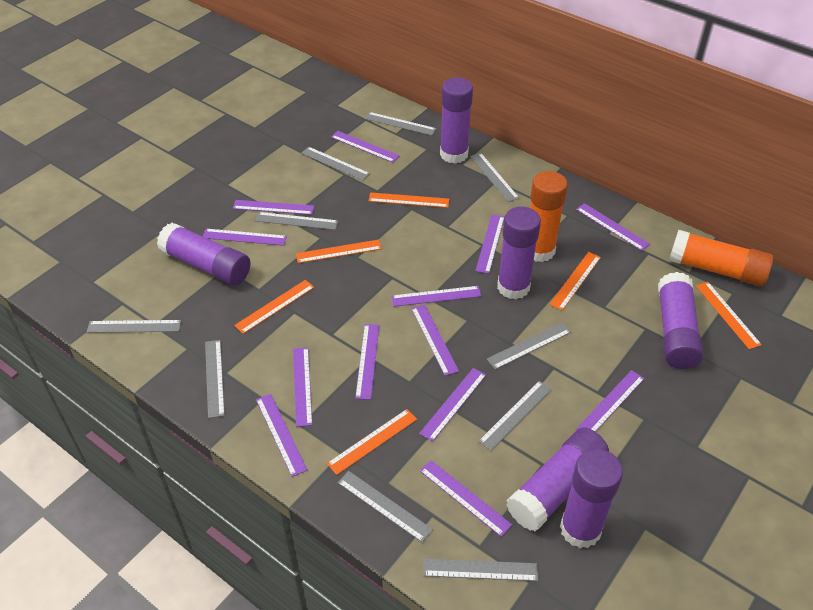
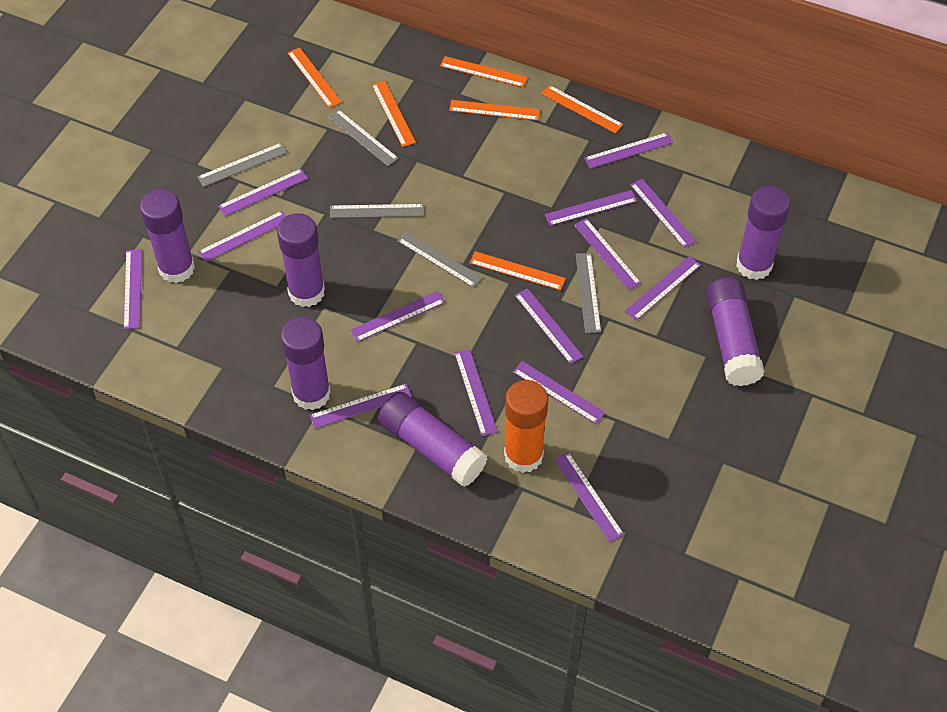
grey ruler: [87,320,181,333] [205,340,225,418] [255,212,338,230] [301,147,370,181] [338,471,433,543] [364,112,436,135] [423,558,538,581] [470,153,519,202] [478,381,552,451] [487,323,571,370] = 10 -> [197,143,288,187] [327,109,399,166] [330,204,424,218] [398,231,483,288] [576,253,601,333] = 5
orange glue stick: [530,171,568,262] [669,230,774,286] = 2 -> [504,380,548,473] = 1
purple ruler: [203,229,287,246] [233,200,314,215] [256,394,307,477] [293,347,312,427] [331,131,399,163] [355,324,379,400] [391,286,481,307] [411,304,459,376] [419,368,486,442] [420,460,512,537] [476,214,504,274] [576,203,650,251] [576,370,645,432] = 13 -> [124,249,142,329] [198,211,286,262] [218,169,308,216] [309,384,412,429] [350,291,445,342] [454,349,498,436] [513,361,605,424] [514,288,584,364] [545,190,637,226] [554,452,624,542] [574,218,641,290] [584,132,673,169] [625,256,701,321] [630,179,697,248] = 14

